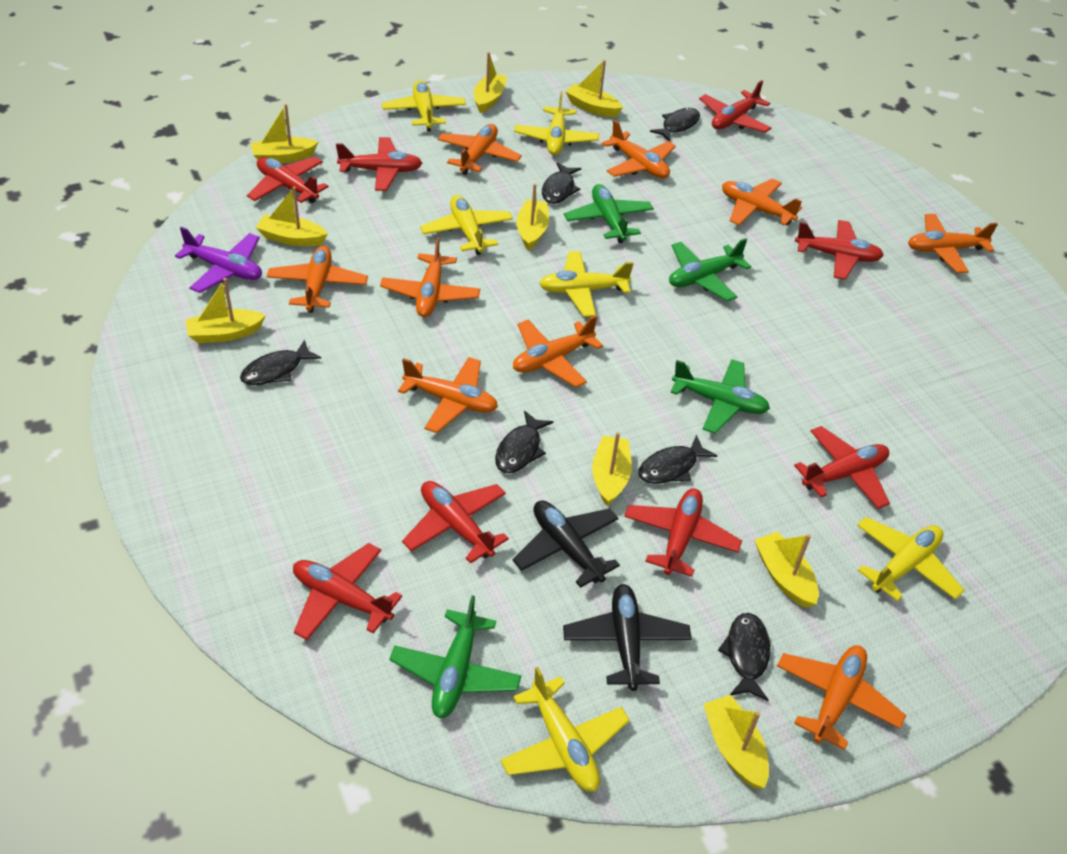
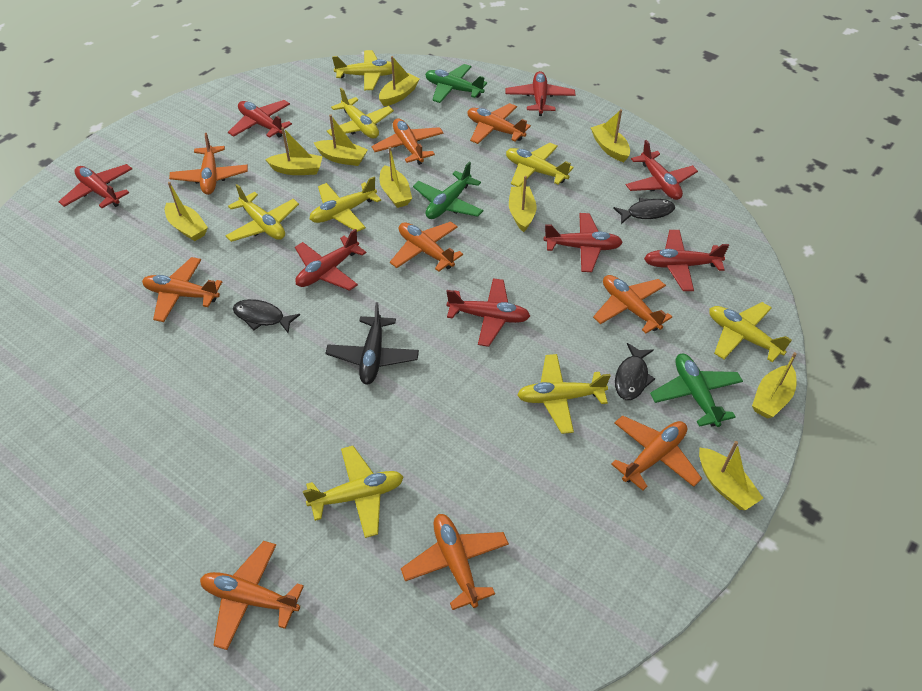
black fish: [240,340,321,385] [495,411,554,473] [542,162,581,204] [638,435,717,484] [650,108,700,142] [718,613,770,701] = 6 -> [233,299,300,333] [613,198,675,224] [615,343,655,400] = 3
black plane: [512,501,620,588] [563,584,692,691] = 2 -> [325,302,419,385] = 1
green plane: [389,595,521,718] [564,184,654,243] [669,238,751,302] [671,359,770,434] = 4 -> [413,162,483,219] [425,64,487,103] [650,354,743,427] = 3
purple plane: [175,227,262,293] = 1 -> none = 0
yellow plane: [382,80,466,132] [420,195,513,255] [500,667,630,792] [514,91,599,155] [539,251,634,317] [857,517,964,601] = 6 -> [225,184,299,242] [303,446,403,538] [310,177,381,232] [327,88,394,138] [332,50,392,90] [506,143,574,187] [517,354,611,434] [709,302,792,362] = 8

